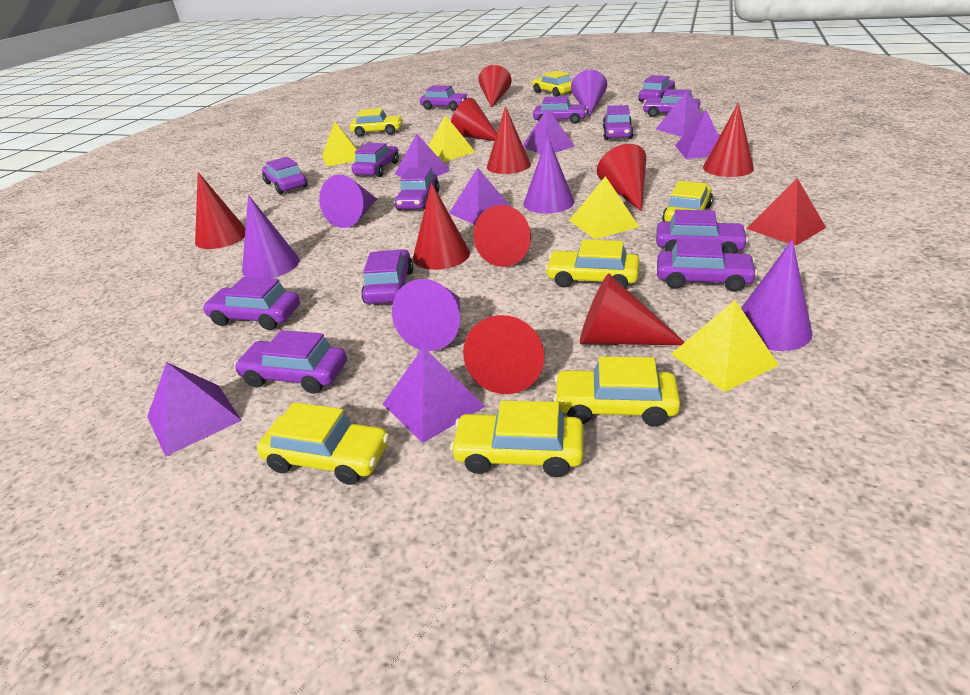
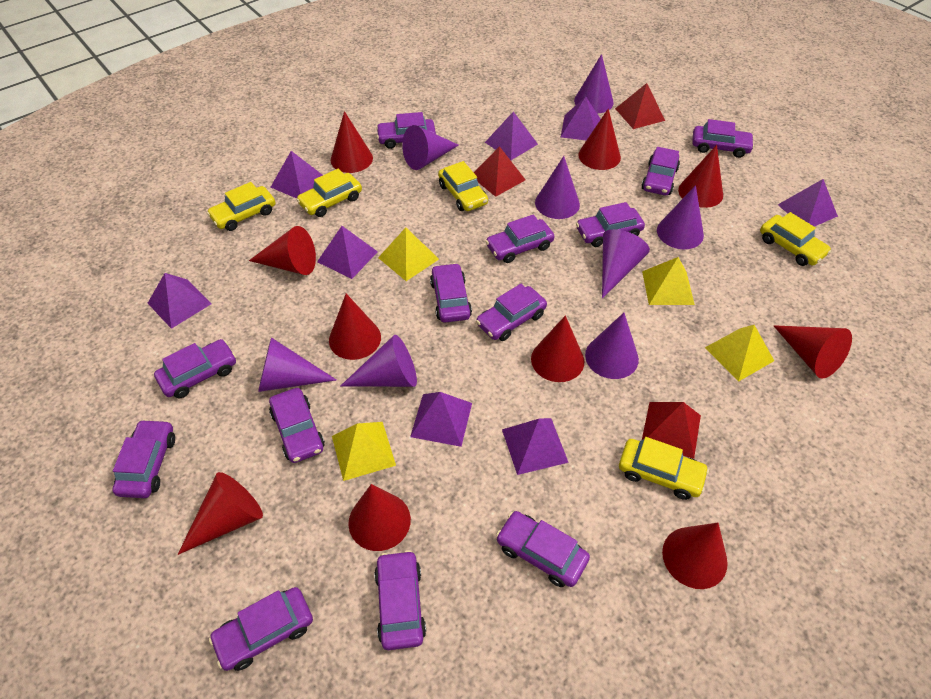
purple cone: [242,195,300,279] [319,174,377,228] [392,279,460,351] [524,136,575,213] [571,70,607,116] [741,240,812,351] = 6 -> [258,337,336,392] [341,335,417,387] [402,125,459,170] [535,156,580,219] [574,54,614,113] [585,313,639,379] [602,229,650,299] [657,185,704,249] = 8
purple pyramid: [147,362,242,457] [383,347,486,443] [395,134,450,177] [449,167,511,225] [523,108,575,154] [656,91,702,137] [675,110,719,159] = 7 -> [148,273,212,329] [271,151,323,199] [317,226,378,279] [410,392,472,447] [485,112,538,160] [502,418,569,475] [561,97,601,140] [778,179,838,227] = 8
red pyramid: [746,178,826,246] = 1 -> [474,146,525,197] [615,83,665,129] [642,402,701,459] = 3
yellow car: [257,402,389,485] [350,108,403,137] [450,401,583,477] [532,71,572,97] [545,239,640,288] [553,357,680,426] [662,181,713,222] = 7 -> [207,182,276,231] [296,169,362,217] [438,161,488,211] [619,437,709,500] [760,212,831,266] = 5

